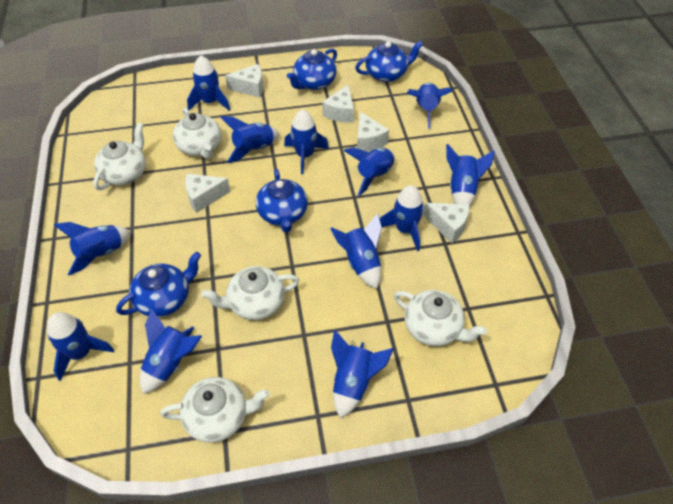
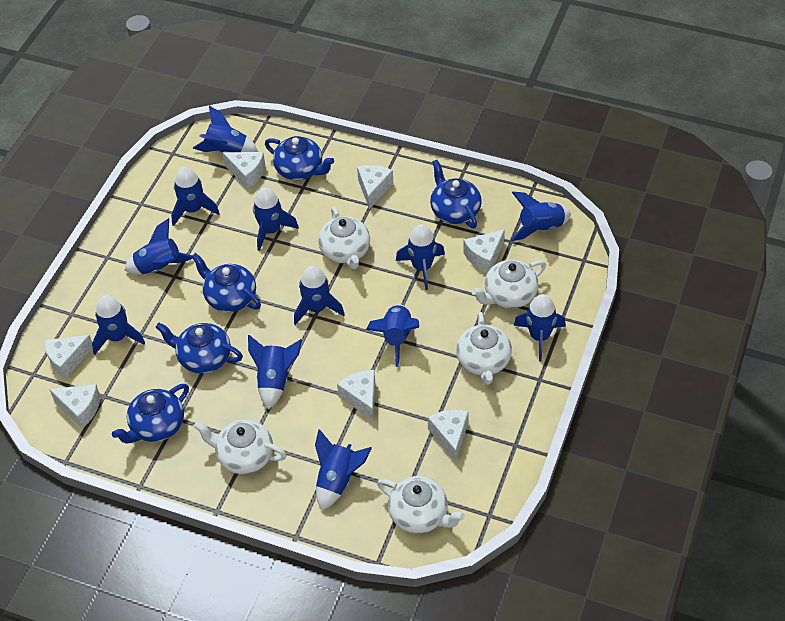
blue teapot: [116,252,201,317] [256,169,308,233] [287,49,337,90] [355,41,423,82] = 4 -> [112,384,189,443] [155,323,243,373] [191,253,261,312] [265,136,334,180] [430,160,482,229] = 5
white cheese: [185,174,230,213] [225,64,263,98] [322,85,354,123] [357,112,389,152] [424,203,470,243] = 5 -> [44,335,93,379] [49,384,100,428] [222,152,265,189] [337,370,375,421] [357,165,393,209] [428,410,469,462] [463,229,505,273] = 7

